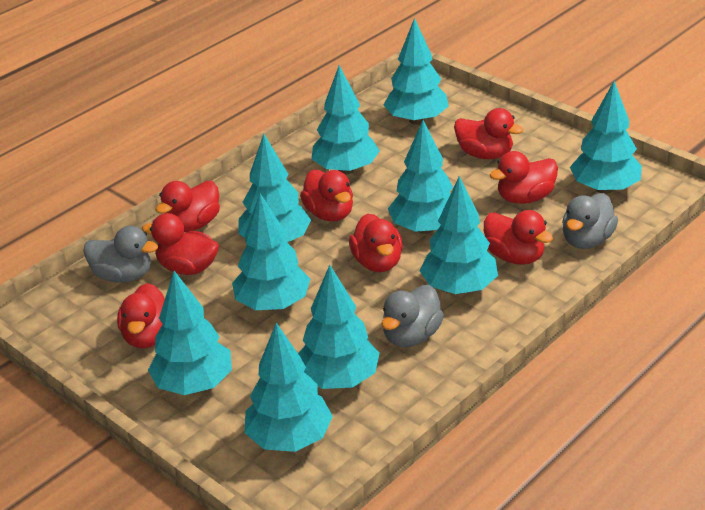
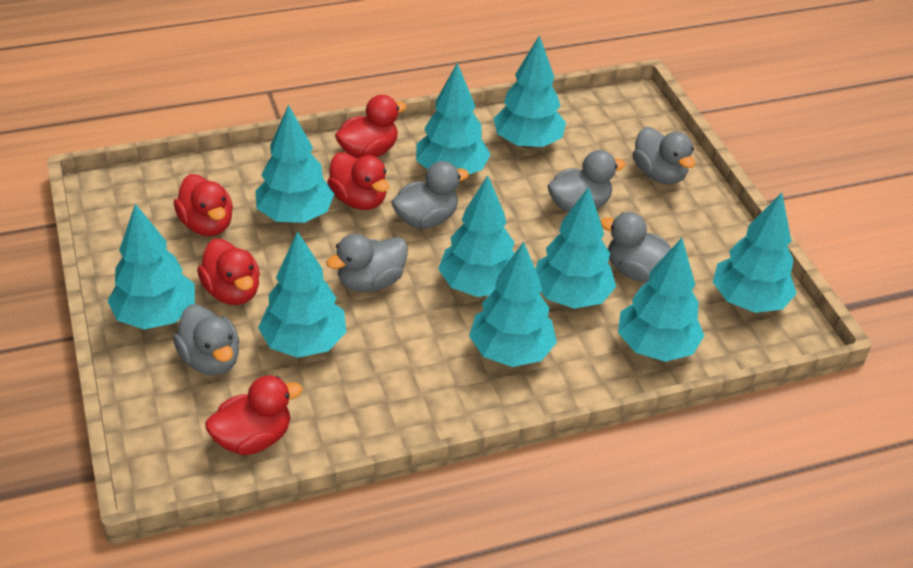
grey duck: [83,226,158,282] [382,285,444,347] [562,193,618,249] = 3 -> [173,305,239,376] [326,234,408,292] [392,161,469,229] [548,150,625,213] [600,212,672,282] [633,127,695,184] = 6
red duck: [117,283,165,348] [142,213,219,275] [155,181,220,232] [300,170,353,221] [349,214,403,272] [454,108,523,159] [484,210,553,265] [490,151,558,204] = 8 -> [174,174,233,236] [197,239,260,305] [205,376,303,455] [327,152,389,210] [335,95,407,159] = 5

